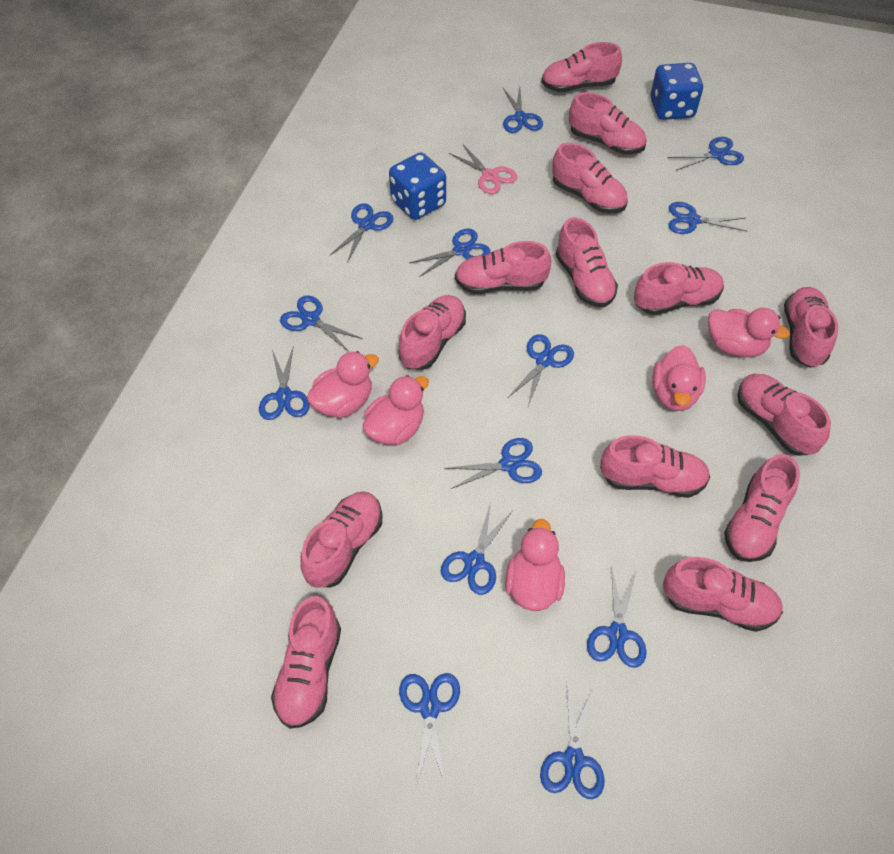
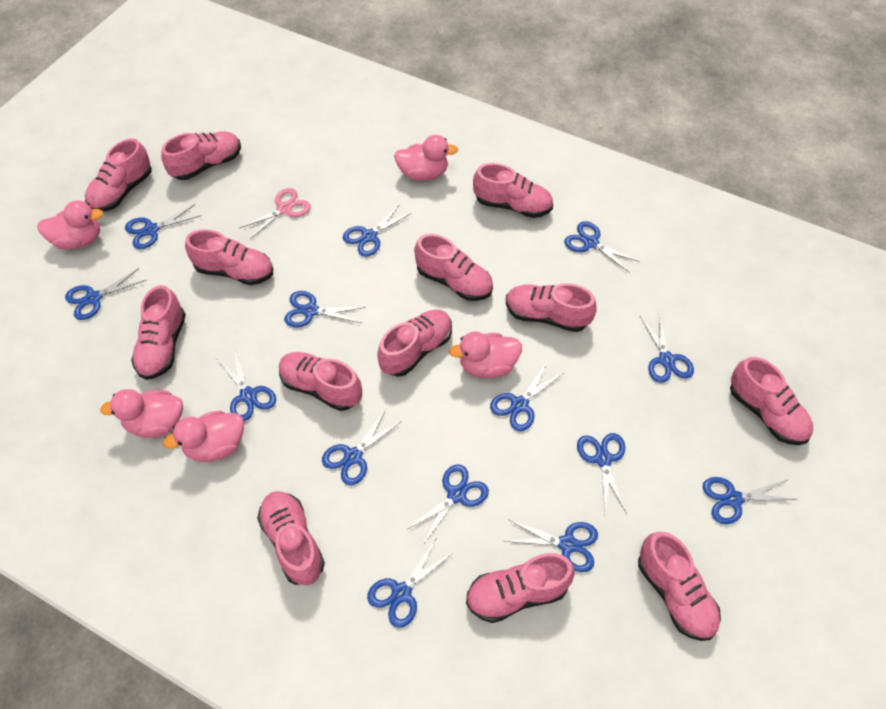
blue dice: [389,153,446,220] [650,63,703,120] = 2 -> none = 0
blue scissors: [259,348,310,420] [280,296,363,352] [330,204,393,263] [399,673,460,786] [409,229,491,277] [441,502,512,595] [444,438,542,489] [503,87,543,133] [509,334,574,406] [540,685,605,799] [587,566,647,668] [667,137,744,171] [668,202,747,234] = 13 -> [65,268,147,320] [125,204,202,249] [216,349,276,421] [284,291,365,327] [322,410,400,485] [343,204,412,257] [367,539,454,628] [406,464,489,545] [490,363,563,431] [504,519,598,572] [564,221,640,273] [577,433,627,514] [640,314,694,383] [703,477,797,524] = 14
pink shoe: [271,596,341,729] [300,491,382,588] [398,295,466,370] [455,241,551,294] [541,42,622,92] [552,143,628,213] [556,217,618,307] [569,92,646,155] [600,435,710,498] [634,262,724,315] [663,557,783,632] [724,454,800,562] [737,374,831,456] [784,287,838,368] = 14 -> [85,138,152,212] [131,285,186,380] [161,131,241,180] [185,229,273,285] [257,491,325,586] [279,352,362,411] [377,310,452,377] [414,234,493,301] [466,553,575,623] [473,163,553,218] [506,283,597,332] [638,532,721,641] [730,357,813,445] = 13

